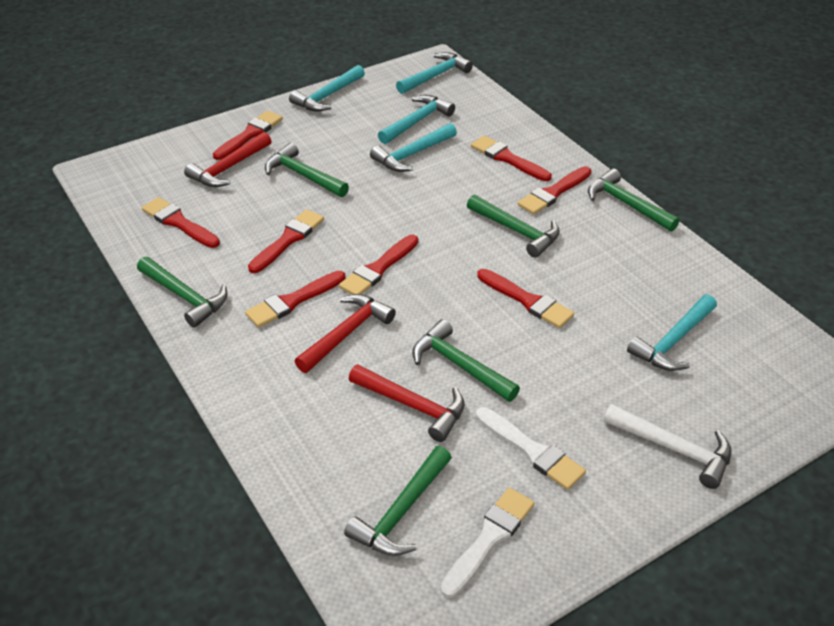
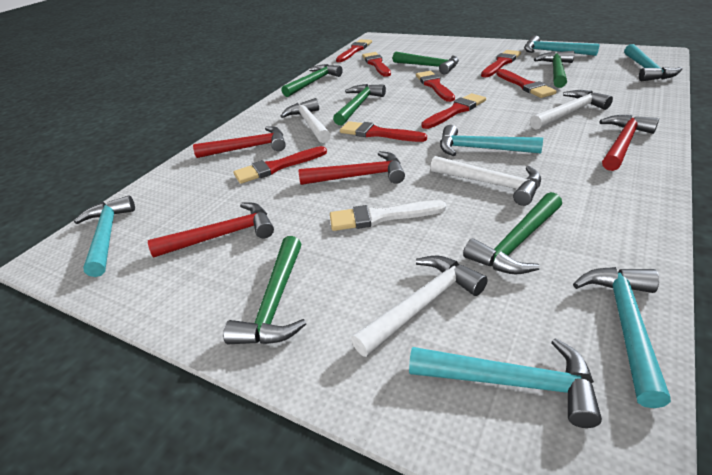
red hammer: [184,132,271,187] [295,294,396,373] [349,364,465,442] = 3 -> [148,203,274,258] [193,126,286,158] [299,151,405,185] [599,115,659,171] = 4
turquoise hammer: [289,65,365,112] [370,123,457,172] [378,95,455,144] [396,52,473,94] [627,294,717,371] = 5 -> [74,195,135,277] [409,338,602,428] [440,125,543,156] [524,35,600,56] [573,267,671,408] [624,44,682,81] = 6
white brush: [440,488,534,598] [476,407,586,490] = 2 -> [330,200,447,231] = 1
white hammer: [604,404,732,489] = 1 -> [281,98,331,143] [351,256,488,357] [430,156,541,206] [530,90,613,130] = 4

